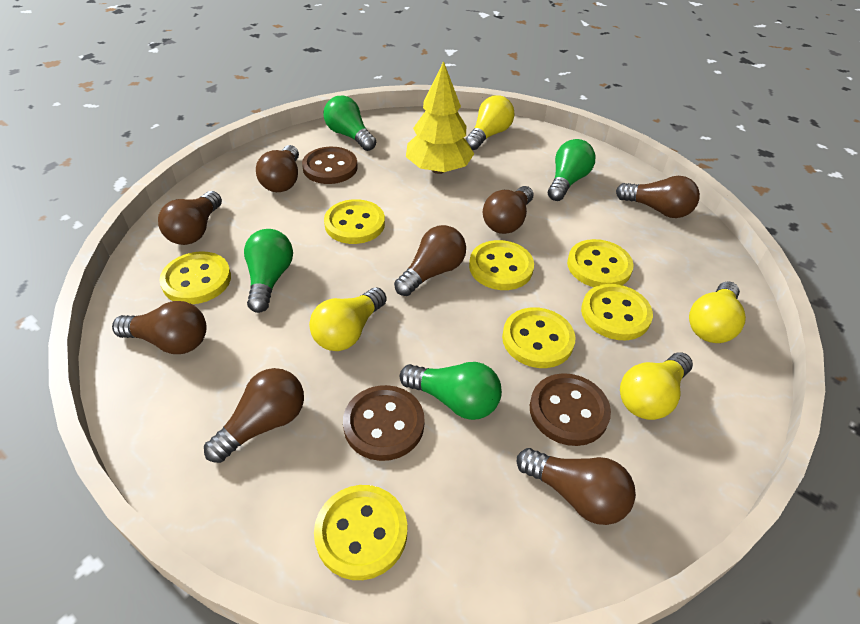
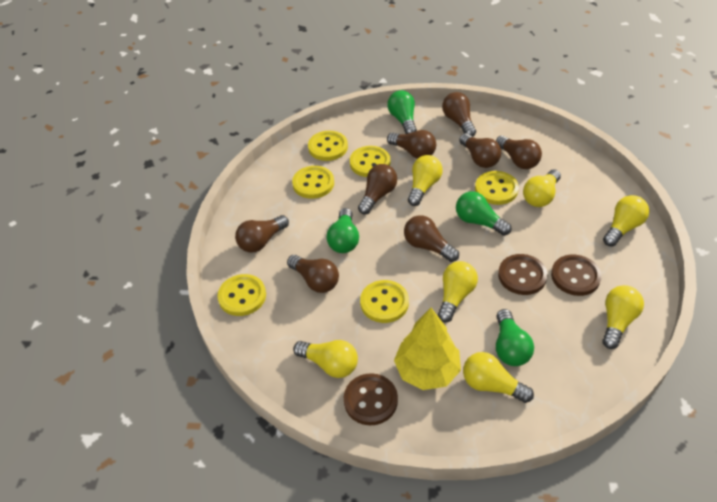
yellow button: [159,251,231,304] [314,485,407,580] [324,199,385,244] [469,240,534,290] [502,307,575,368] [567,239,634,287] [581,284,653,340] = 7 -> [217,274,266,316] [292,166,334,199] [308,131,348,161] [350,146,390,177] [360,280,409,323] [475,171,519,205] = 6
yellow light bulb: [309,287,387,351] [465,95,515,150] [620,352,693,420] [689,281,746,343] = 4 -> [293,340,358,378] [408,155,443,206] [438,261,478,323] [463,352,534,403] [523,169,561,207] [602,285,644,349] [603,195,649,247] = 7

